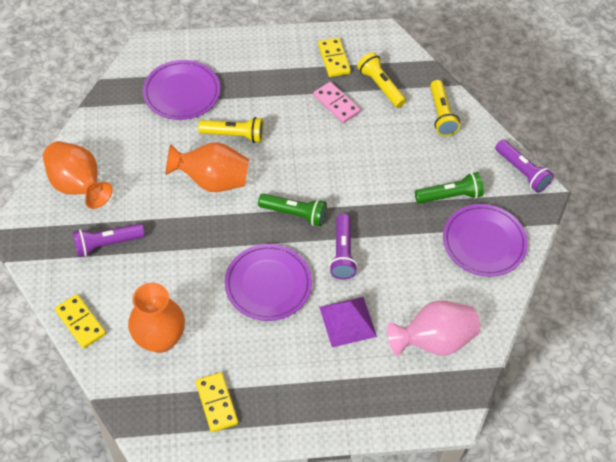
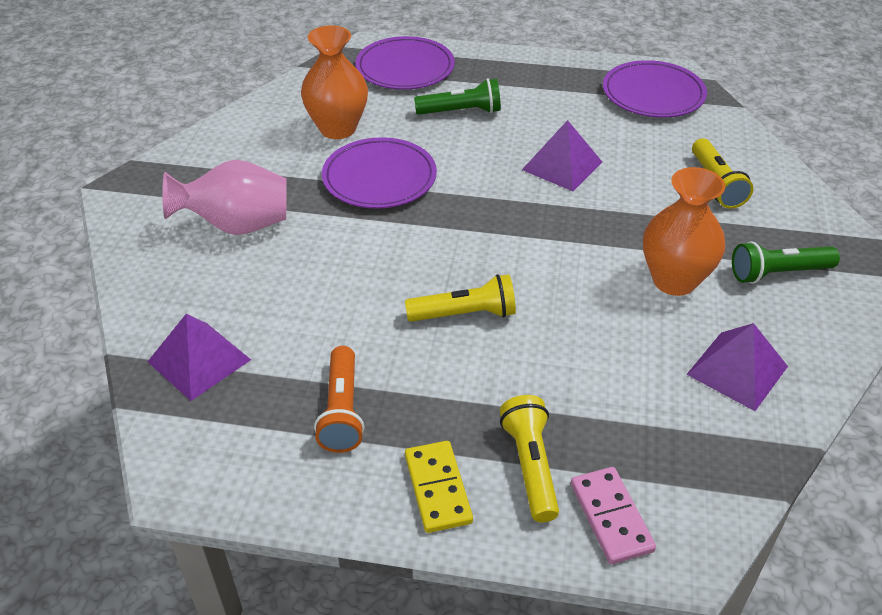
orange flashlight: none = 0 -> [314,346,365,453] = 1
orange vase: [43,141,113,209] [128,283,185,353] [166,142,249,192] = 3 -> [301,25,368,139] [643,167,725,296] = 2
purple flashlight: [73,223,145,257] [329,214,358,279] [495,140,554,193] = 3 -> none = 0
purple pyramid: [319,297,377,347] = 1 -> [148,314,251,401] [522,120,602,191] [686,323,788,411] = 3
yellow domino: [55,294,106,348] [196,372,238,432] [318,38,351,77] = 3 -> [405,441,473,533] = 1

